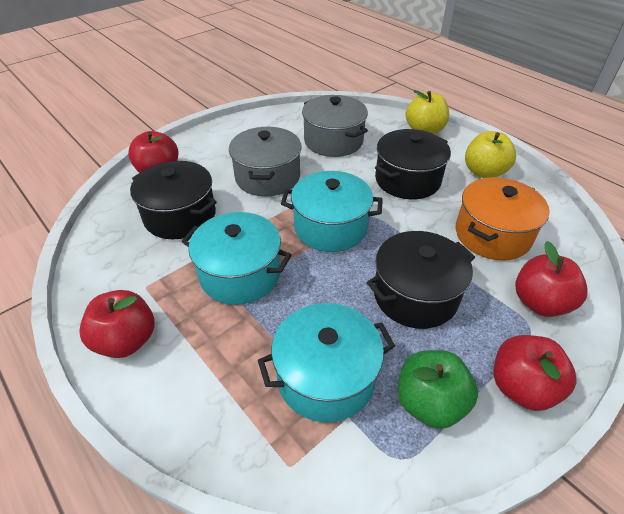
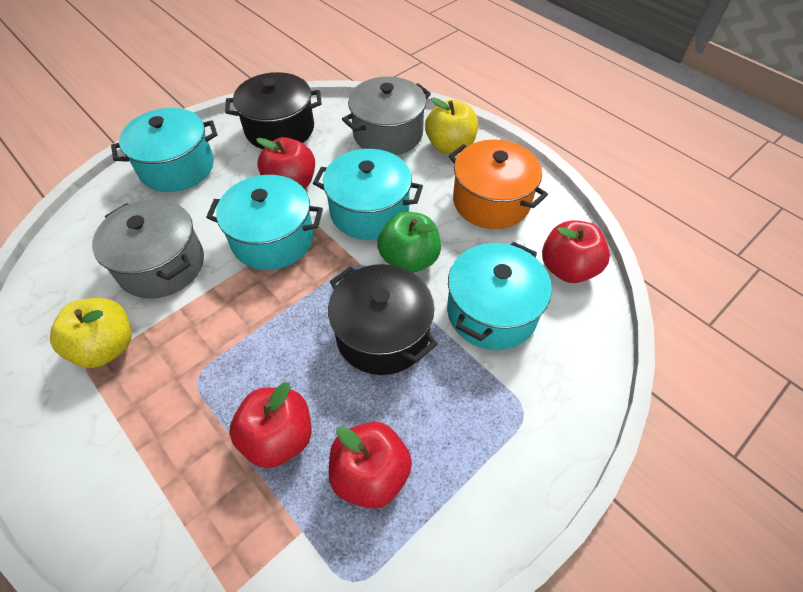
black pot: [130,161,217,239] [367,231,475,329] [375,129,451,200] = 3 -> [225,72,322,149] [328,264,437,375] = 2
turquoise pot: [182,212,292,305] [258,303,395,422] [281,171,383,252] = 3 -> [111,108,217,192] [206,175,323,270] [313,149,423,240] [447,242,552,350] = 4

